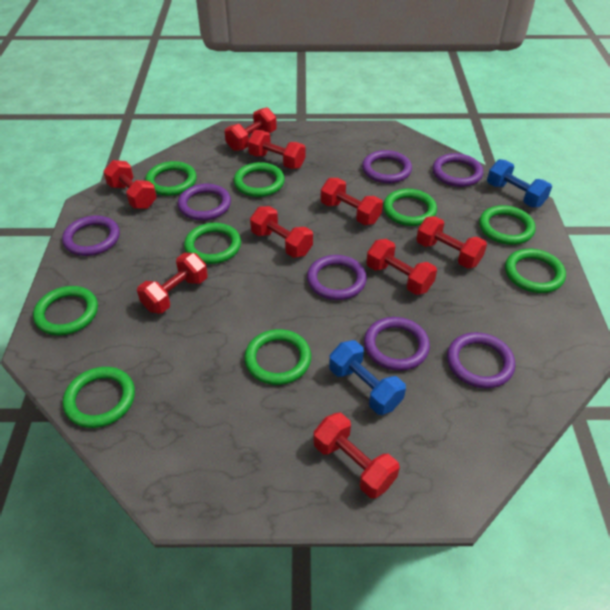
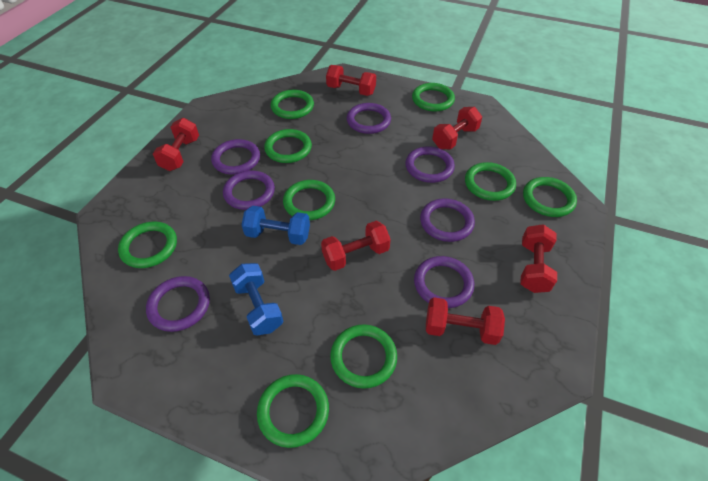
red dumbbell: [103,160,157,209] [137,253,208,314] [224,107,277,151] [248,130,305,169] [250,206,313,258] [313,413,400,498] [320,178,383,225] [366,239,437,295] [416,216,487,269] = 9 -> [153,118,199,171] [321,221,391,271] [326,65,376,96] [426,297,505,345] [432,107,482,150] [520,224,557,293] = 6

